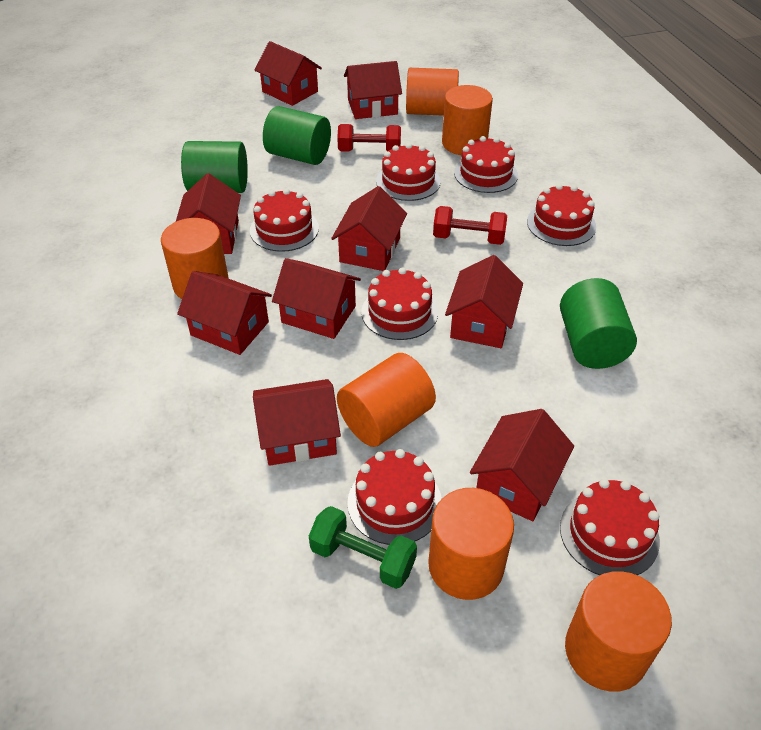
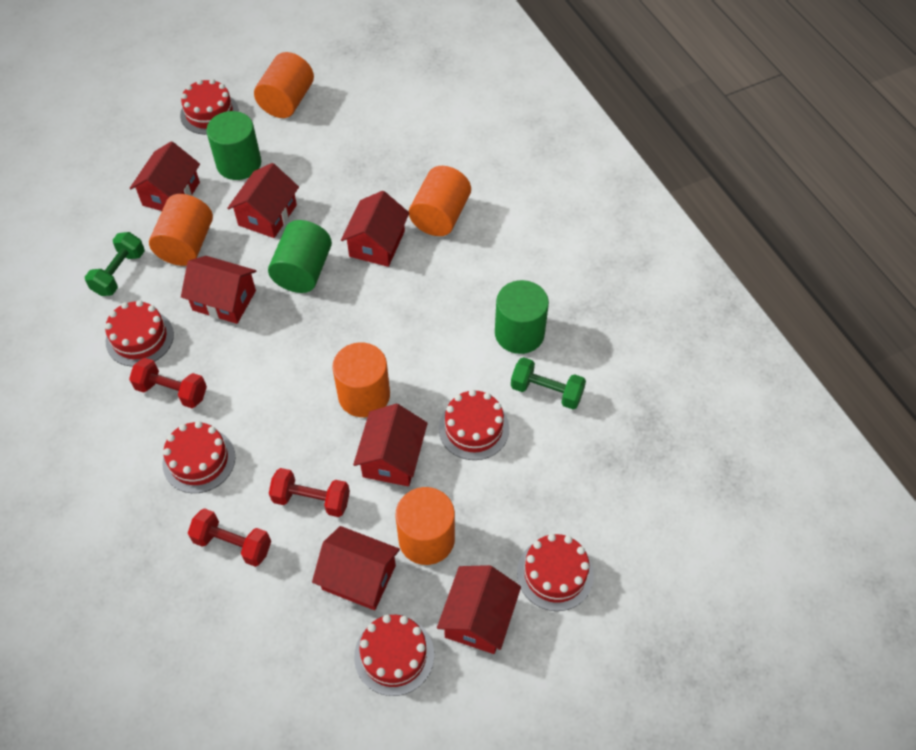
green dumbbell: [309,506,417,589] = 1 -> [85,232,145,296] [511,357,586,409] = 2
orange cylinder: [161,218,229,299] [337,353,436,447] [406,68,459,116] [428,488,514,600] [442,85,493,155] [565,571,672,692] = 6 -> [149,194,213,266] [254,52,314,118] [332,342,390,417] [395,487,455,565] [409,166,471,236] = 5
red cake: [250,189,319,252] [347,449,442,545] [361,267,438,340] [376,143,441,201] [454,136,518,193] [527,184,596,246] [560,479,660,575] = 7 -> [105,300,174,367] [162,421,235,493] [180,79,239,135] [354,615,434,696] [439,389,509,460] [517,534,594,611] = 6
red dumbbell: [337,124,401,152] [433,206,507,245] = 2 -> [129,358,207,408] [188,508,271,567] [269,468,350,517] = 3
red house: [176,173,241,254] [177,271,272,355] [253,379,341,466] [255,41,322,106] [272,258,361,339] [331,186,407,271] [344,61,402,119] [445,255,523,348] [470,409,574,521] = 9 -> [130,141,200,211] [181,256,256,324] [227,163,299,238] [312,526,400,610] [341,191,409,267] [353,404,428,486] [437,565,521,654] = 7

